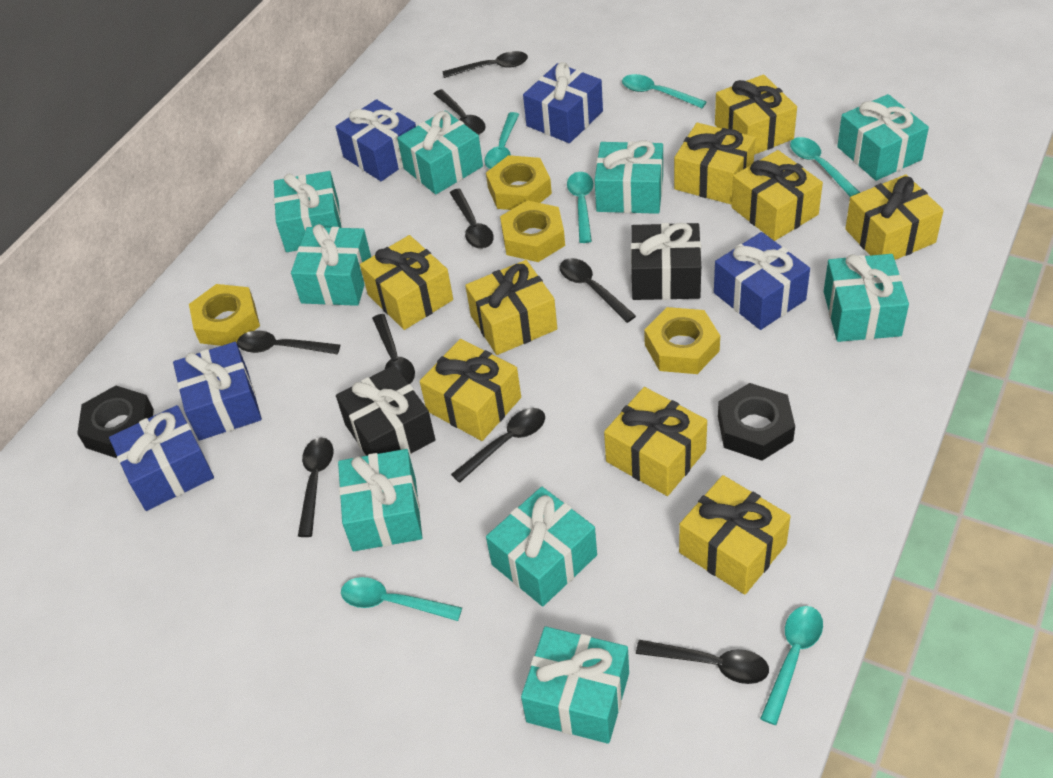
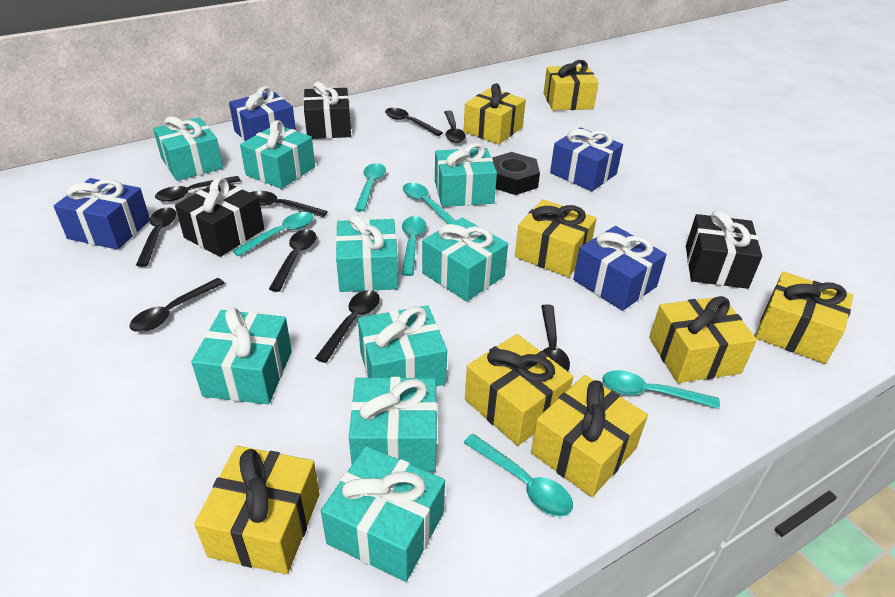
black gift: [336,365,436,456] [631,223,701,300] = 2 -> [175,177,264,257] [304,82,351,139] [686,210,762,289] = 3
black nut: [77,386,154,458] [718,383,795,461] = 2 -> [492,152,540,195] = 1
blue gift: [109,405,214,511] [173,342,262,441] [336,99,416,181] [523,62,603,143] [714,232,810,330] = 5 -> [54,178,150,250] [229,86,296,141] [550,128,623,191] [573,226,667,311] = 4
yellow gift: [360,235,453,330] [420,339,521,441] [465,260,557,355] [604,387,707,496] [674,123,755,205] [679,475,791,595] [715,74,797,155] [731,150,823,241] [845,174,944,260] = 9 -> [194,446,320,574] [464,83,526,144] [465,334,573,446] [515,199,597,277] [531,375,648,497] [544,60,599,110] [649,296,757,383] [755,272,853,364] = 8
yellow nut: [189,284,260,346] [486,155,552,210] [500,200,565,262] [644,307,720,374] = 4 -> none = 0

